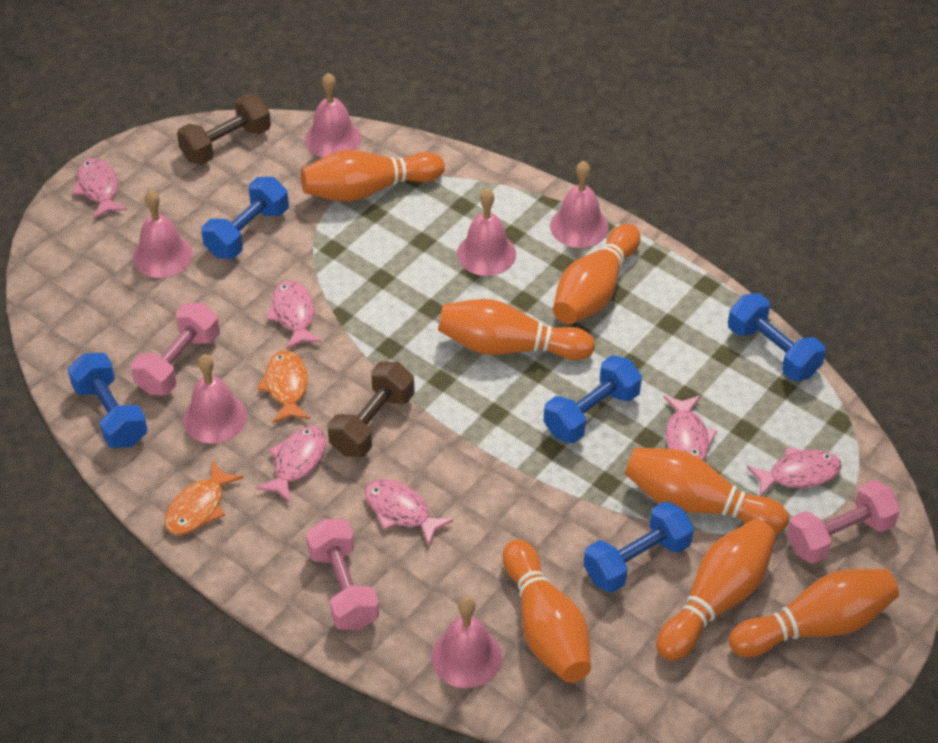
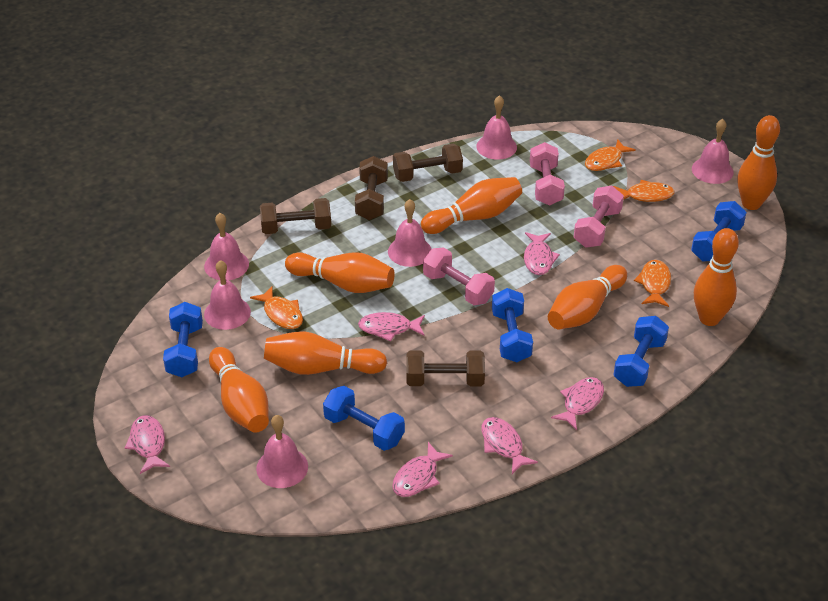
brown dumbbell: [177,94,271,165] [327,362,415,457] = 2 -> [260,198,331,234] [355,156,388,220] [393,144,463,182] [407,350,485,386] = 4
orange fish: [164,461,243,535] [257,350,310,423] = 2 -> [250,286,303,329] [585,139,636,171] [613,180,675,202] [634,260,671,307] = 4

